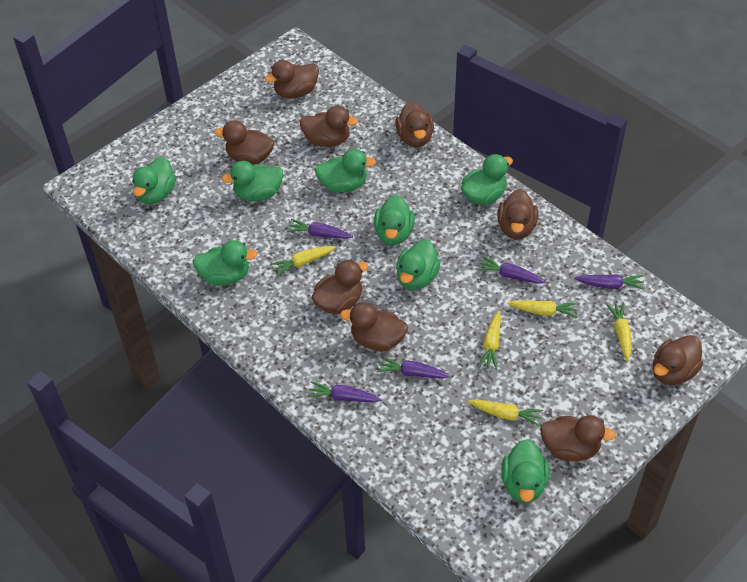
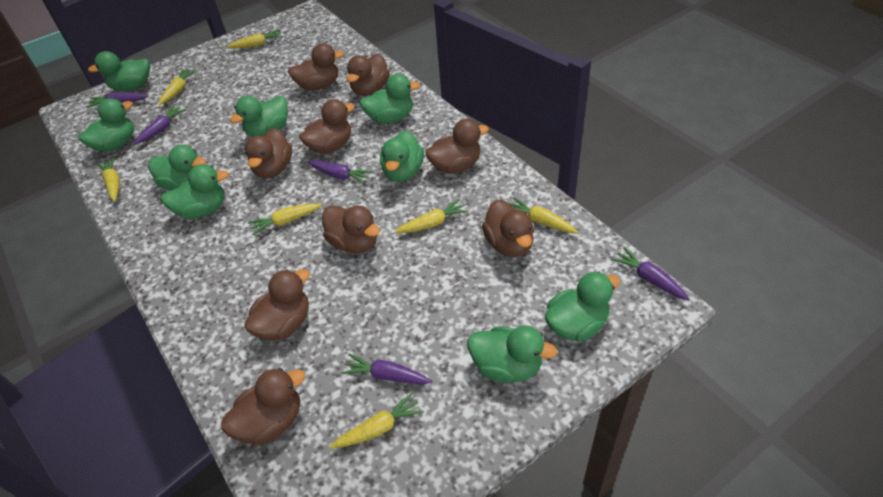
green duck: [132,157,176,204] [192,240,257,286] [222,161,283,201] [314,149,376,192] [374,194,415,245] [396,239,441,290] [461,154,513,205] [501,439,549,503] = 8 -> [79,98,134,152] [88,51,150,91] [148,145,206,190] [161,164,229,219] [230,96,288,137] [360,74,420,123] [380,131,424,182] [467,325,557,382] [545,271,620,341] = 9
yellow carrot: [270,246,336,277] [468,399,543,426] [478,311,501,370] [507,300,578,318] [606,302,631,361] = 5 -> [97,157,119,202] [158,69,196,105] [227,30,283,49] [248,203,322,235] [330,392,424,449] [395,199,468,233] [509,198,578,233] = 7

